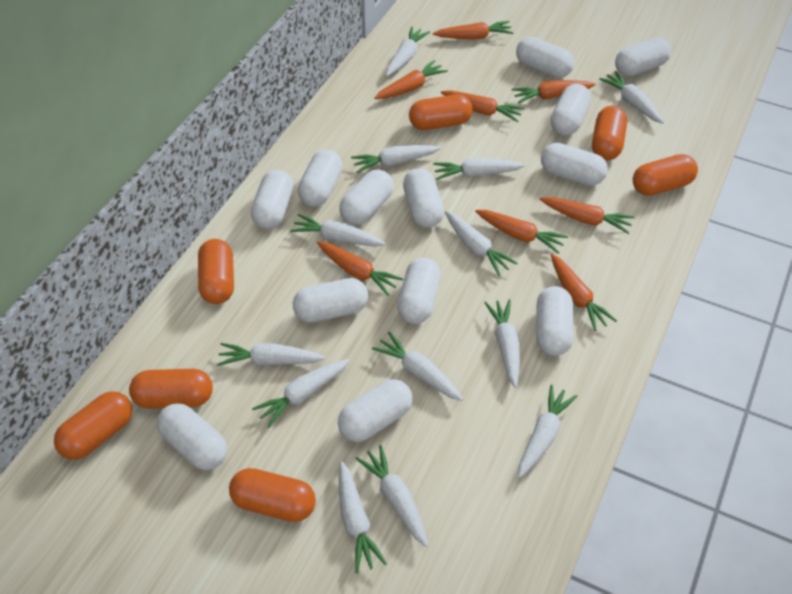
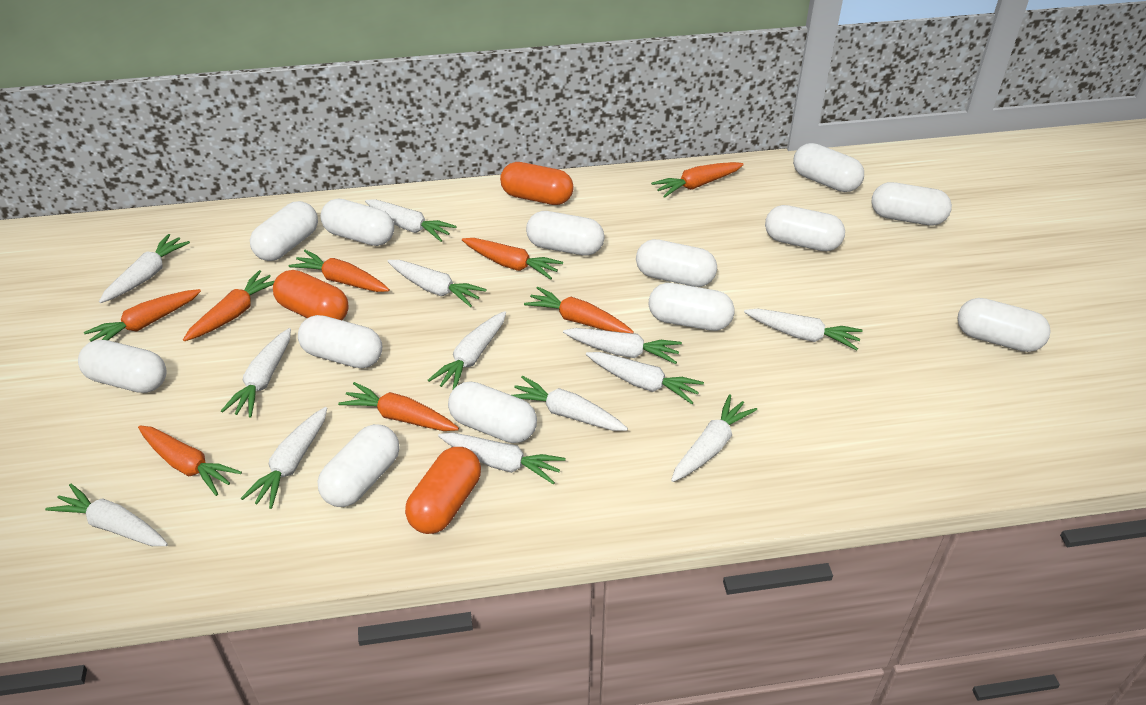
orange capsule: [54,391,133,460] [129,369,213,409] [198,239,234,304] [229,468,316,522] [409,94,473,130] [592,106,627,160] [633,154,698,196] = 7 -> [273,270,349,320] [405,447,481,534] [500,162,574,205] = 3

